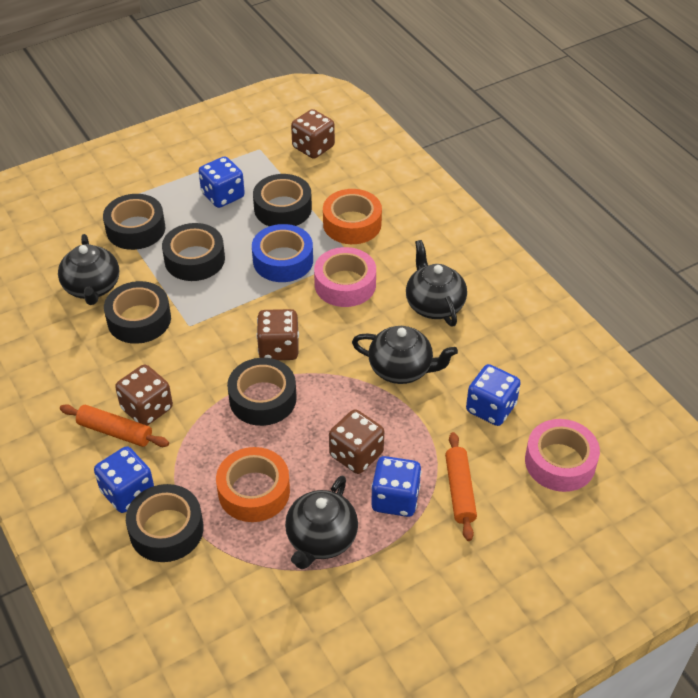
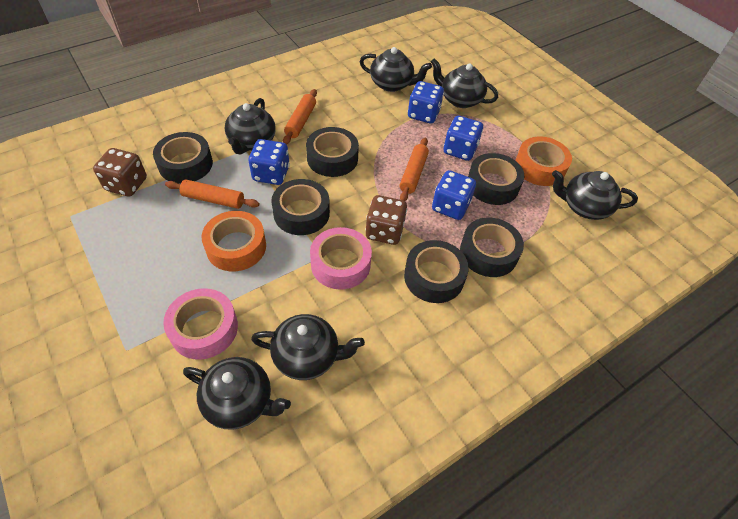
black teapot: [58,234,119,305] [285,475,358,569] [352,326,458,384] [406,240,467,326] = 4 -> [183,357,291,430] [225,98,275,155] [251,314,365,380] [360,47,432,92] [431,58,498,108] [552,170,638,220] = 6
blue tape: [252,224,313,282] = 1 -> none = 0
brown dice: [115,364,173,426] [256,309,299,360] [291,109,335,159] [329,409,384,474] = 4 -> [93,148,147,197] [365,195,407,245] = 2
orange rolling pin: [60,404,169,447] [445,432,477,541] = 2 -> [165,179,259,209] [283,89,317,144] [400,138,429,201] = 3

